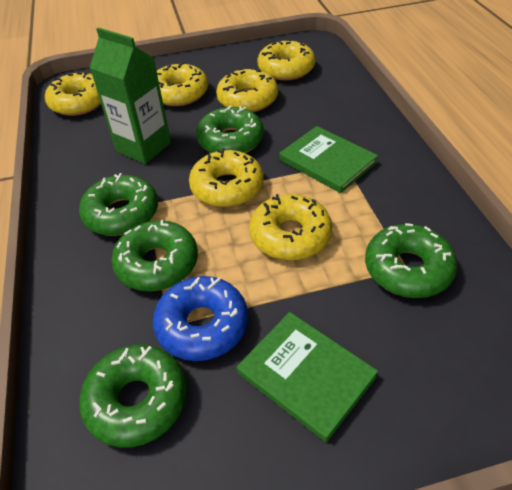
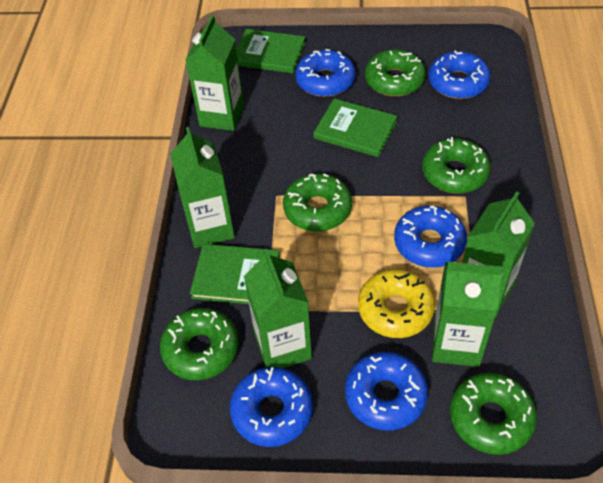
blue donut: [153,276,248,361] = 1 -> [230,367,313,447] [295,49,356,97] [345,352,428,431] [394,206,467,268] [429,50,491,99] = 5
green book: [237,312,378,442] [279,126,378,193] = 2 -> [190,244,280,304] [236,29,306,74] [313,98,397,157] = 3
green carton: [90,27,171,164] = 1 -> [170,127,235,248] [185,15,244,131] [244,249,312,368] [432,262,503,367] [463,191,535,317] = 5
yellow donut: [45,71,101,116] [157,62,208,106] [189,148,264,207] [216,68,278,112] [249,194,332,261] [258,39,315,80] = 6 -> [358,269,435,338] = 1

